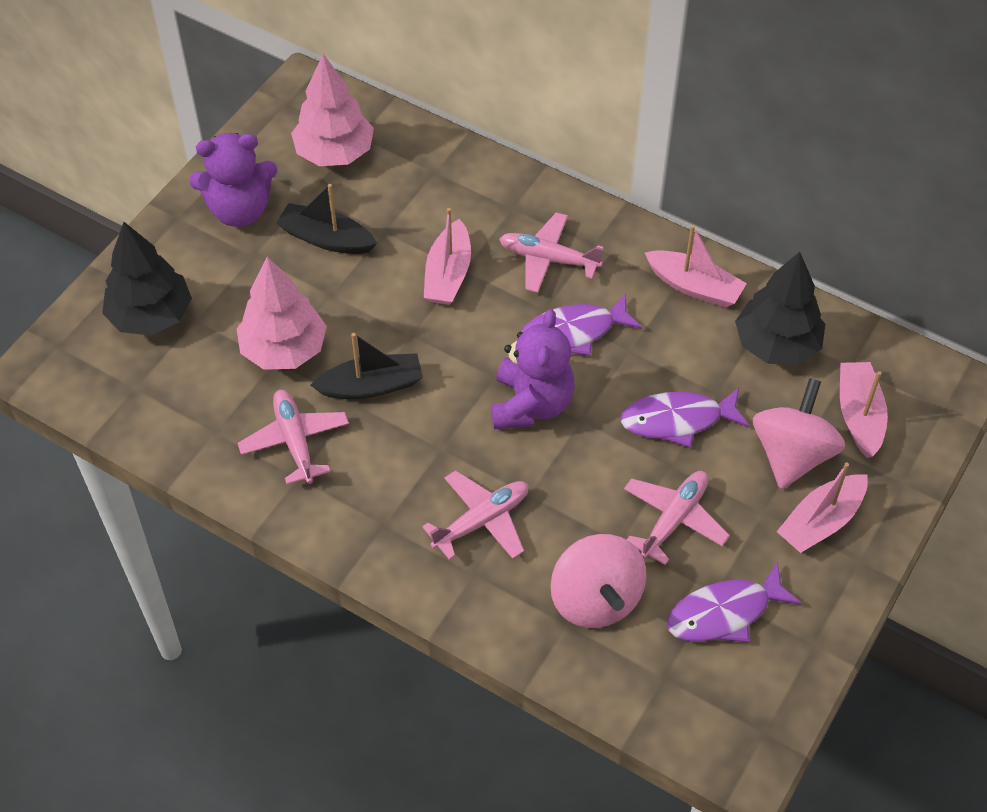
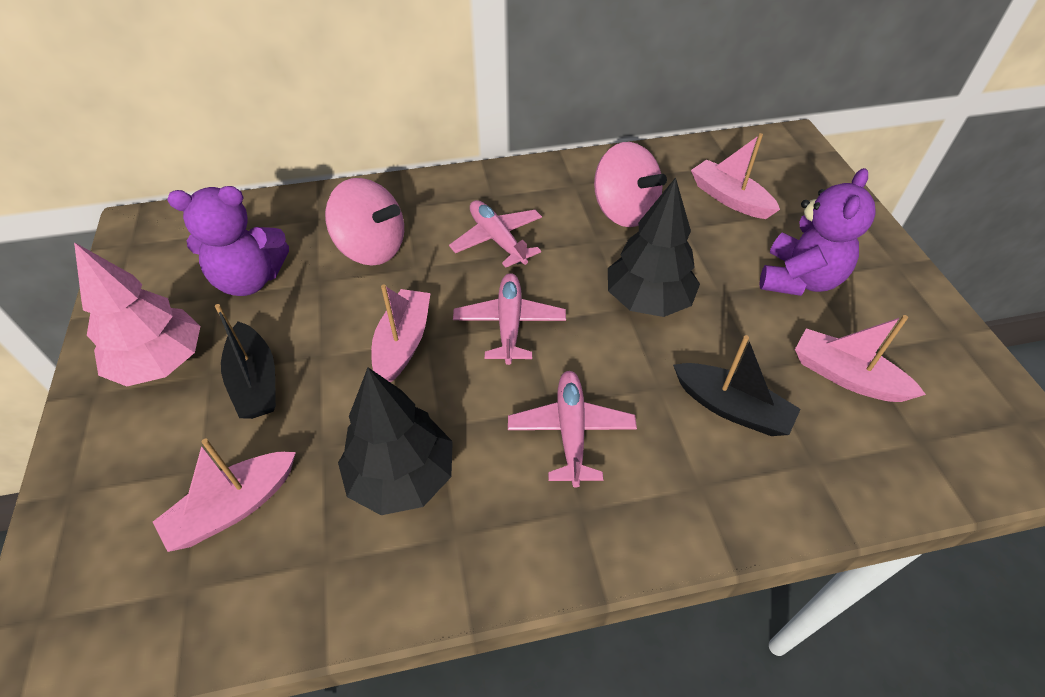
pink plane: [238,390,349,485] [422,470,529,560] [499,212,604,293] [624,471,730,565] = 4 -> [449,200,542,268] [453,273,566,365] [508,371,637,487] = 3
pink tree: [237,257,327,370] [291,54,374,166] = 2 -> [74,242,201,386] = 1
purple fish: [521,293,643,356] [621,388,750,448] [667,562,802,642] = 3 -> none = 0

